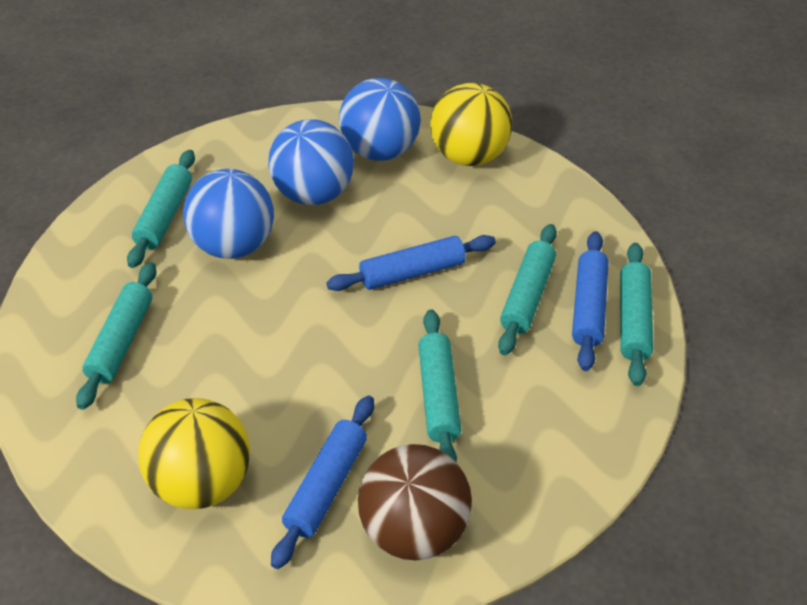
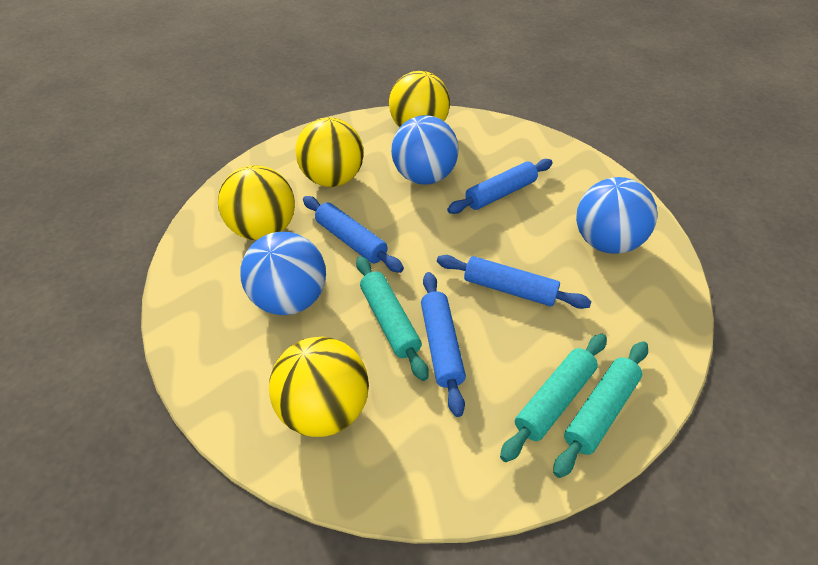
blue rolling pin: [271,396,374,569] [326,235,496,291] [572,231,609,371] = 3 -> [303,196,404,273] [421,272,466,417] [437,255,591,309] [447,159,553,214] = 4
brown ball: [358,444,472,560] = 1 -> none = 0
turquoise rolling pin: [76,262,157,410] [127,150,195,268] [418,309,462,463] [498,224,557,355] [620,243,653,386] = 5 -> [356,256,429,381] [500,334,607,462] [553,341,648,478] = 3
yellow ball: [138,398,251,509] [430,83,512,166] = 2 -> [218,165,295,240] [269,337,369,437] [295,118,364,187] [389,71,450,127] = 4

